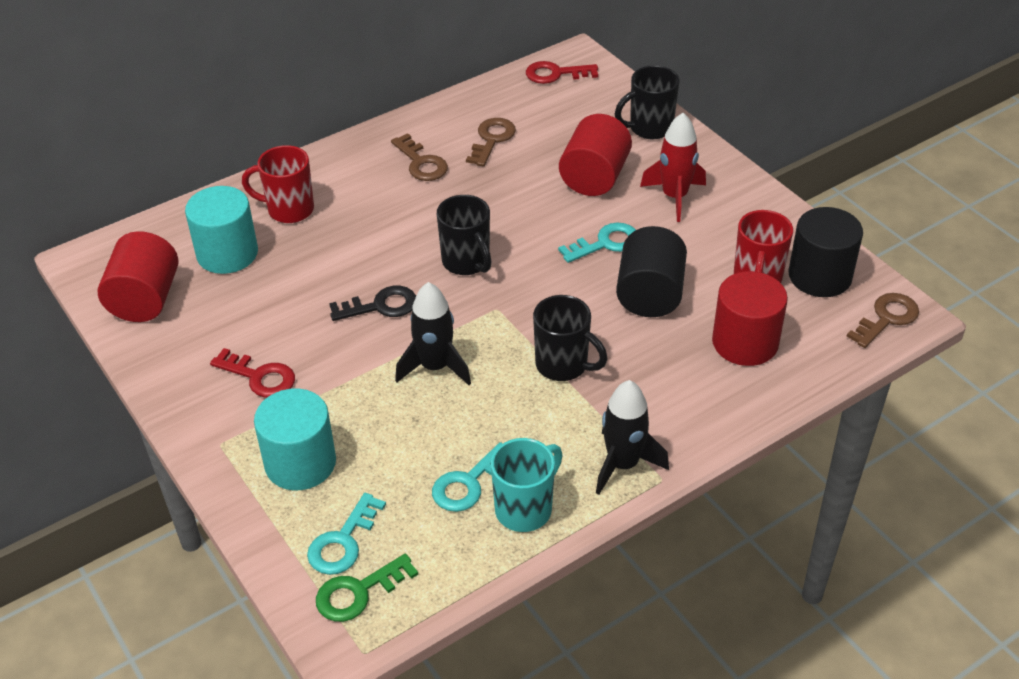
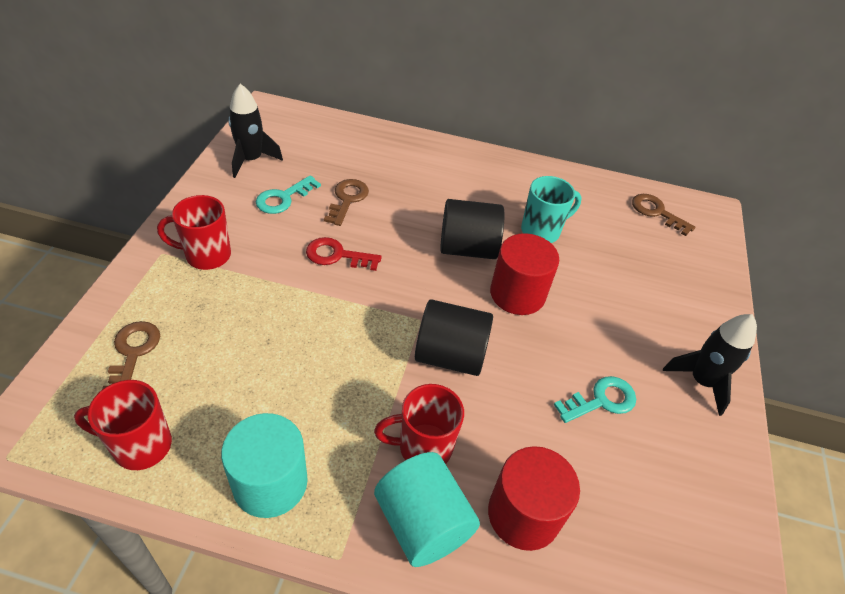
black key: [329,286,416,321] = 1 -> none = 0
black mug: [437,195,491,275] [533,295,607,381] [615,65,680,139] = 3 -> none = 0
green key: [316,554,418,622] = 1 -> none = 0
red cylinder: [98,231,179,322] [559,114,632,196] [712,271,788,366] = 3 -> [488,446,580,551] [490,233,559,315] = 2
red key: [210,348,295,398] [526,61,598,84] = 2 -> [306,237,382,271] = 1
red mug: [242,145,314,223] [734,210,793,283] = 2 -> [74,380,172,470] [157,195,231,270] [374,384,464,464] = 3
red rocket: [640,113,706,222] = 1 -> none = 0
turquoise key: [307,493,386,575] [432,442,503,512] [558,223,636,263] = 3 -> [256,175,321,214] [554,376,636,423] = 2

